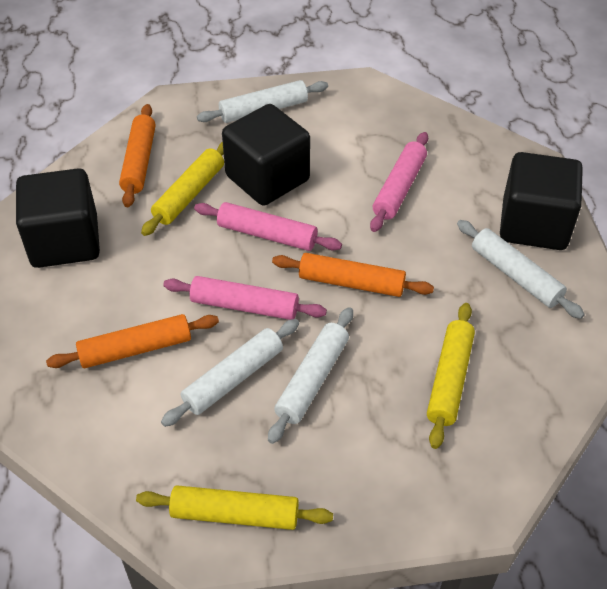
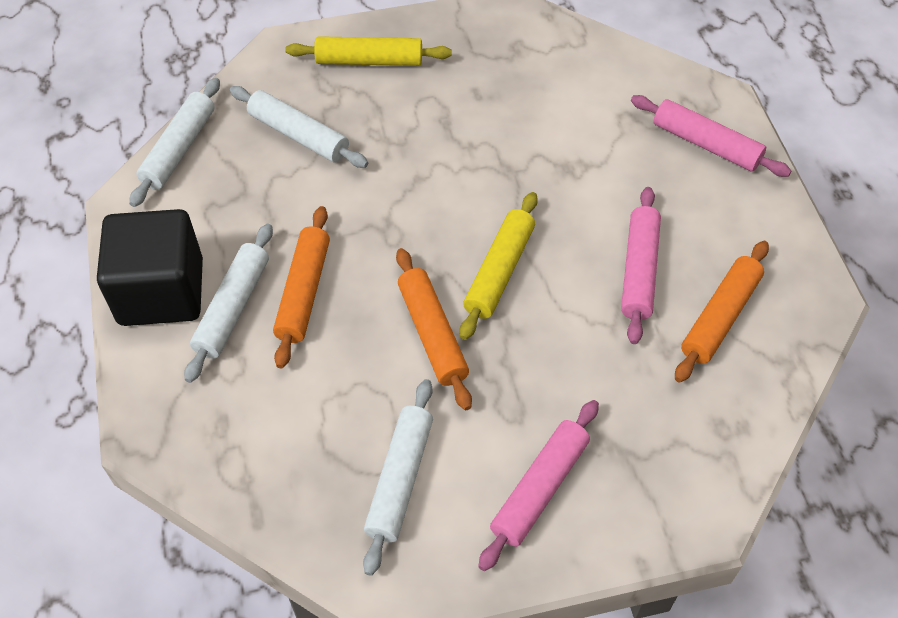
black cube: [16,168,100,268] [222,104,310,206] [500,152,583,250] = 3 -> [97,209,203,326] = 1
yellow rolling pin: [136,485,333,530] [141,141,224,236] [427,303,475,449] = 3 -> [285,36,452,66] [460,192,538,340] = 2

